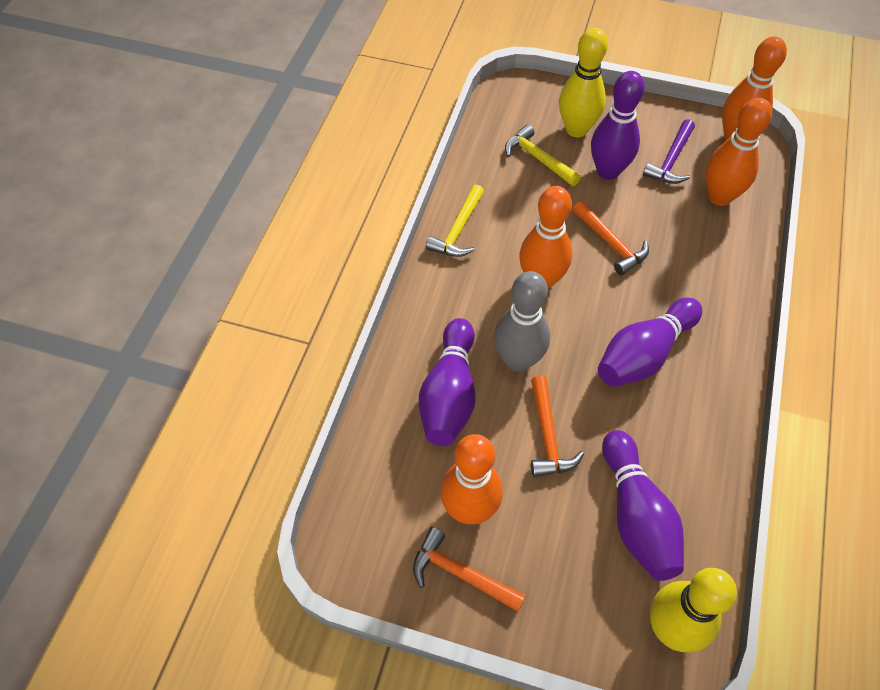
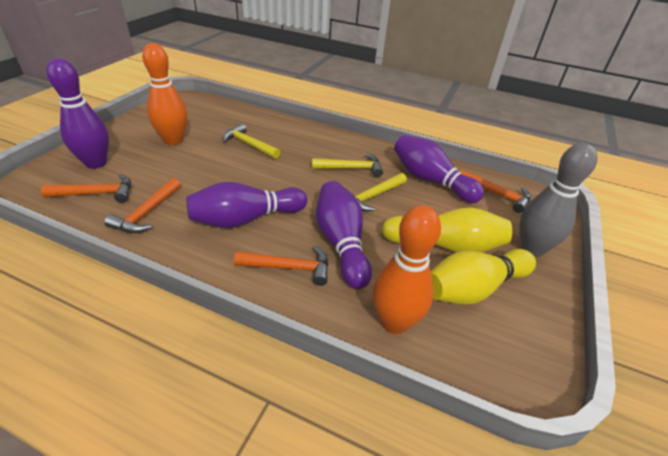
orange bowling pin: [440,434,503,525] [519,186,572,289] [706,98,772,206] [722,36,787,140] = 4 -> [142,43,187,145] [373,205,441,334] = 2
orange hammer: [413,527,526,612] [531,376,584,477] [573,201,649,275] = 3 -> [41,174,131,203] [104,178,181,233] [234,246,329,286] [461,169,531,213] = 4
purple hammer: [643,119,695,184] = 1 -> none = 0
yellow hammer: [426,185,484,257] [505,124,581,186] = 2 -> [222,123,280,159] [312,153,383,177] [345,173,407,211] = 3

